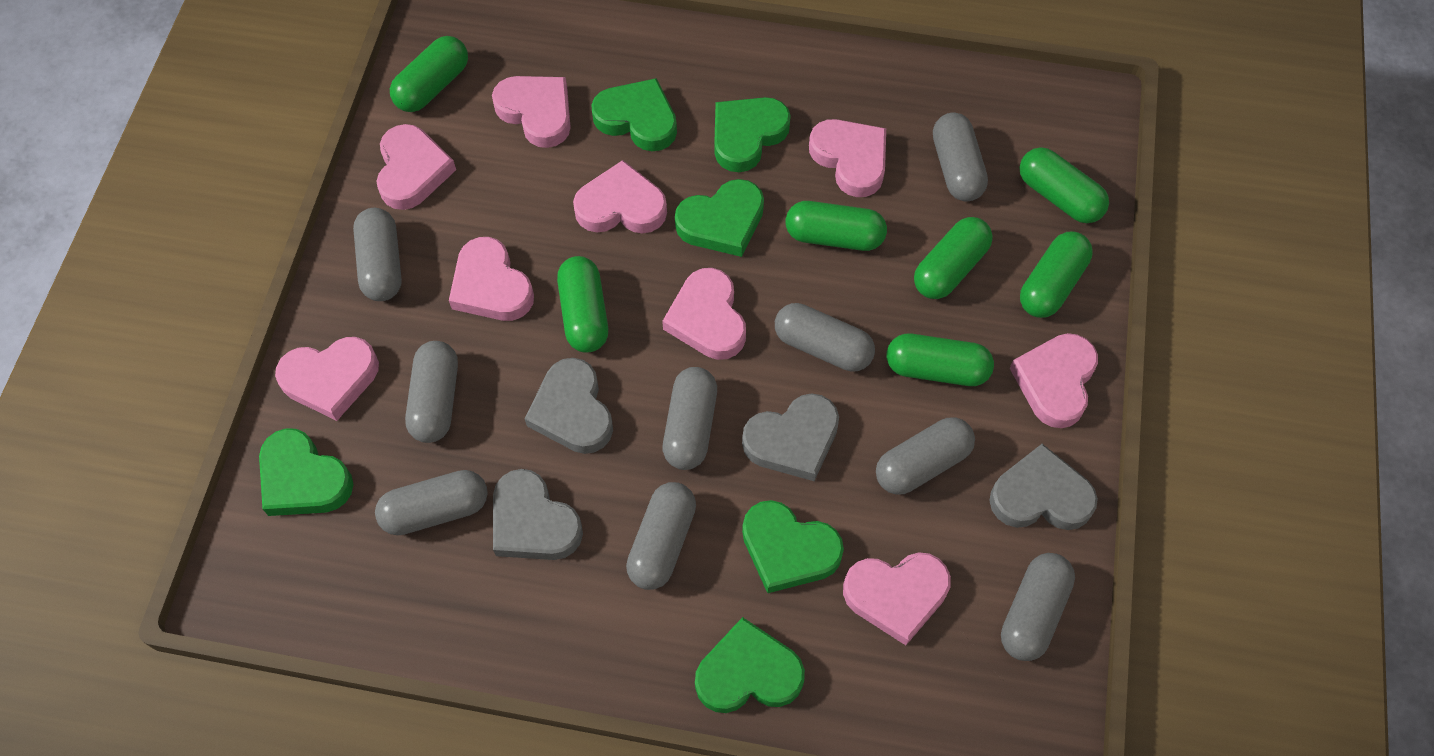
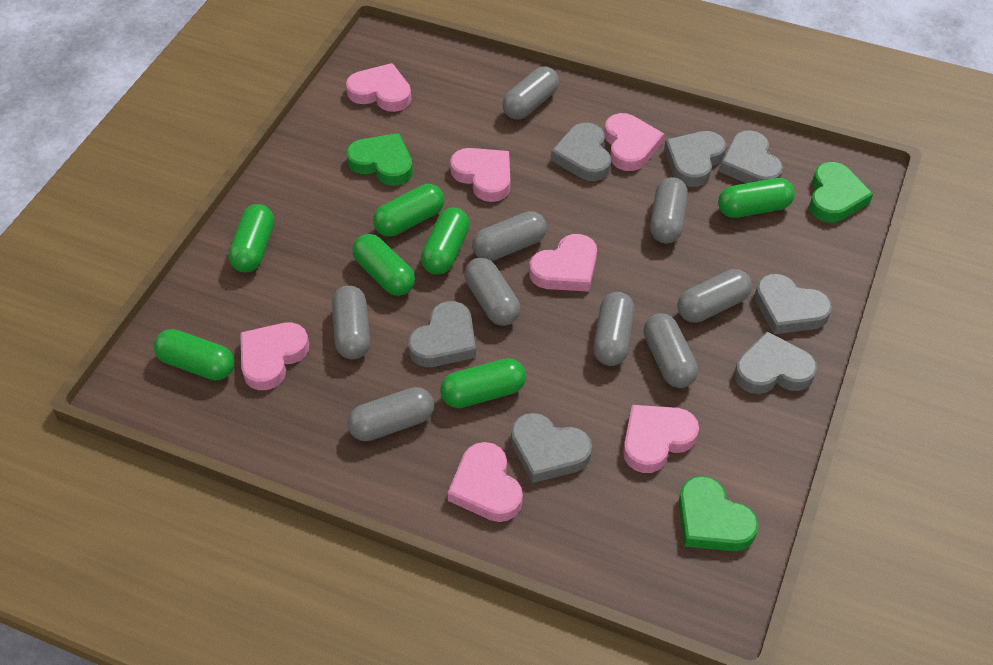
green heart: [259,428,354,516] [591,78,677,151] [675,179,764,257] [695,617,805,713] [714,97,791,172] [742,500,844,593] = 6 -> [347,133,413,186] [679,476,758,551] [809,162,873,223] = 3
grey heart: [493,469,583,560] [525,358,613,454] [742,393,839,481] [989,444,1098,530] = 4 -> [408,301,476,367] [511,413,592,483] [551,123,611,181] [664,131,726,187] [719,130,783,183] [735,331,817,394] [755,274,832,334] = 7
pink heart: [275,337,379,421] [376,124,456,210] [449,237,534,321] [492,76,571,148] [573,160,667,234] [662,268,746,360] [809,119,886,197] [843,552,951,645] [1010,333,1098,428] = 9 -> [240,323,309,390] [346,63,411,112] [448,442,523,522] [450,148,510,202] [529,234,597,292] [605,113,664,171] [623,405,699,473] = 7

